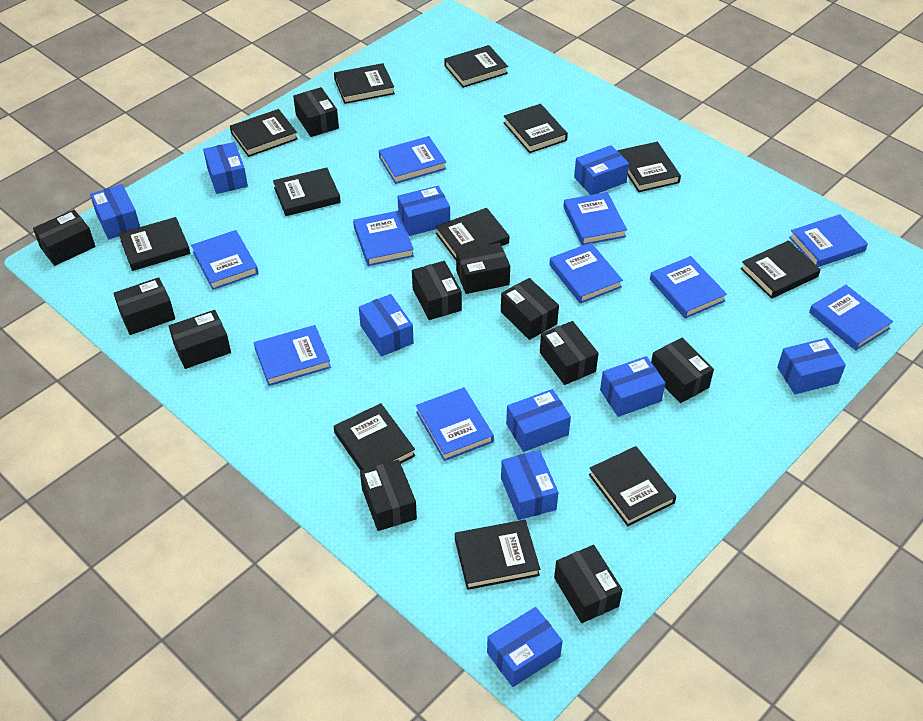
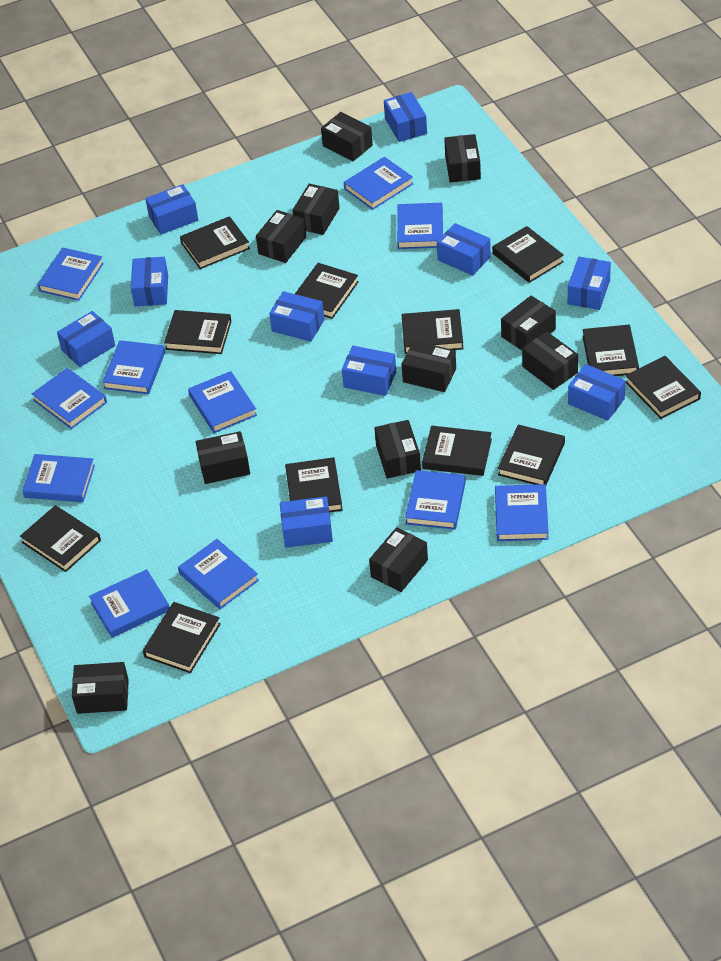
blue book: [191,230,258,290] [254,325,331,386] [353,211,414,266] [379,136,447,184] [416,387,494,461] [549,243,623,304] [563,192,627,245] [650,256,727,319] [789,214,868,267] [809,285,893,350] = 10 -> [22,454,95,502] [32,368,107,429] [37,248,104,301] [89,569,169,638] [103,340,165,394] [178,539,259,609] [188,371,257,433] [344,157,414,210] [397,203,443,249] [405,470,466,530] [495,484,549,541] = 11

